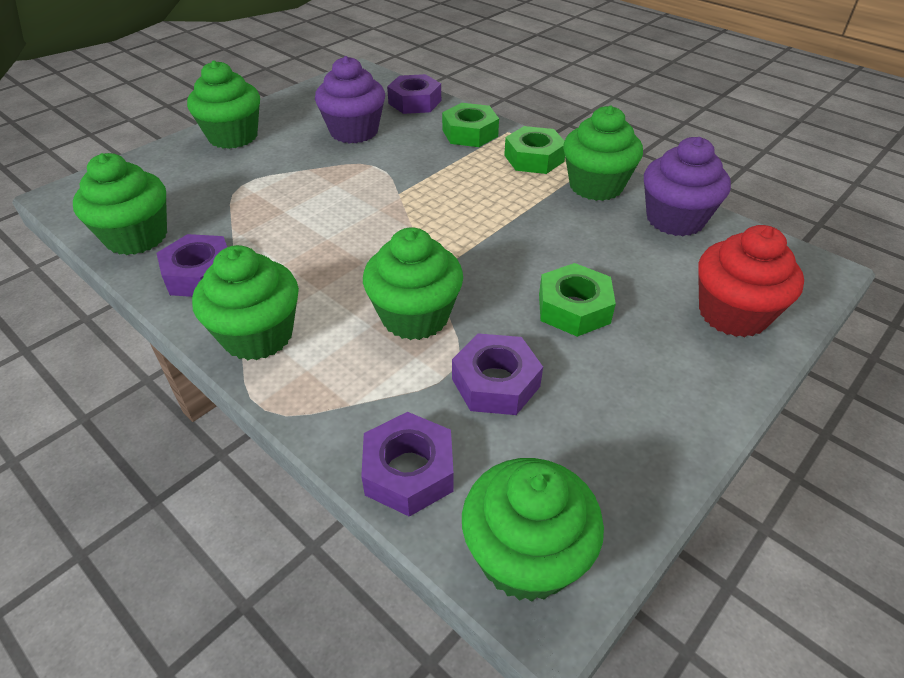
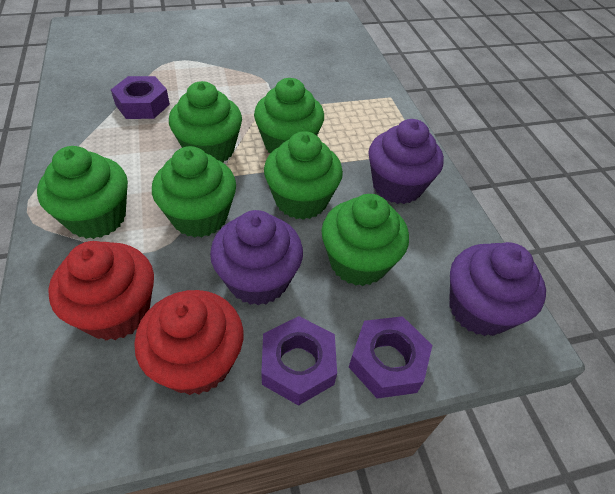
green nut: [442,103,499,147] [504,126,565,174] [539,263,616,337] = 3 -> none = 0
purple cupcake: [315,56,385,144] [644,137,731,236] = 2 -> [210,210,303,305] [368,119,444,204] [449,242,546,336] = 3
purple nut: [157,234,227,297] [361,412,454,517] [387,74,441,114] [452,333,543,415] = 4 -> [111,76,170,119] [261,316,337,406] [349,316,432,399] = 3
red cupcake: [698,225,804,337] = 1 -> [48,241,154,341] [134,290,243,395] = 2

